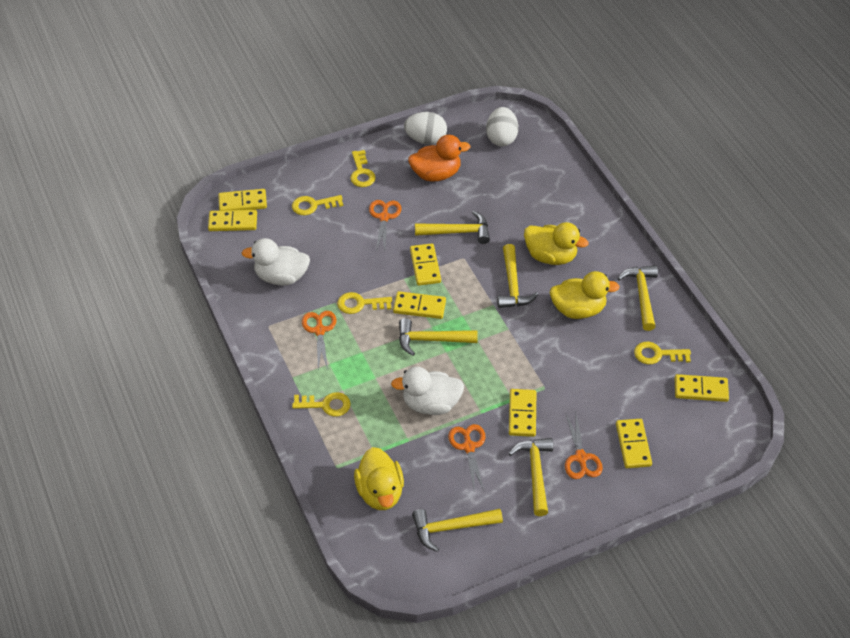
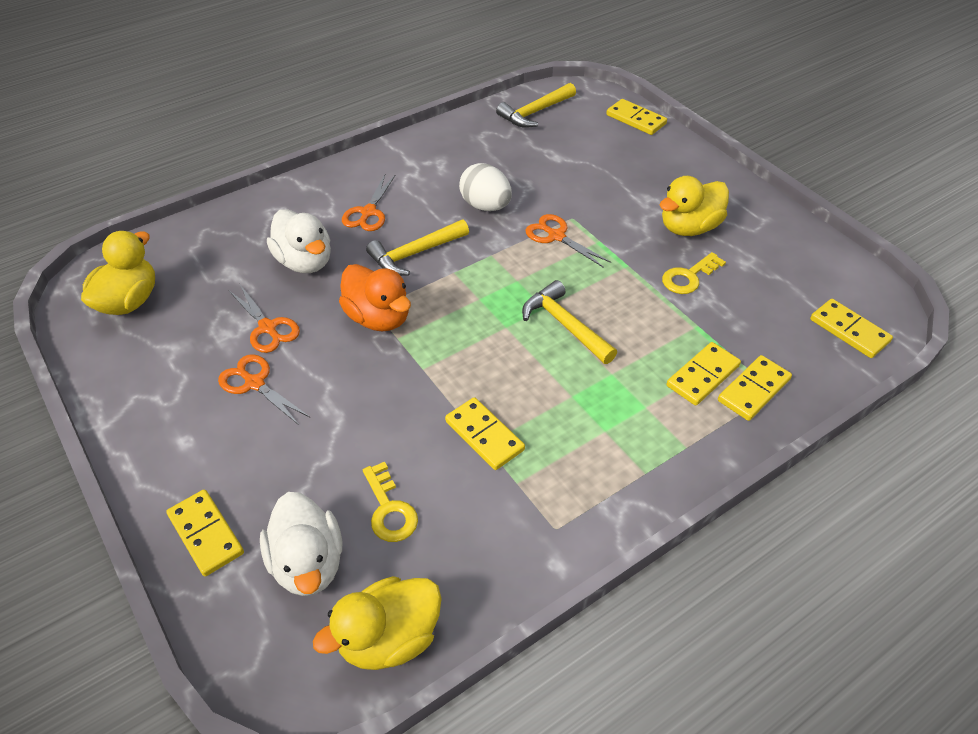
white egg: [404,112,447,145] [486,107,518,146] = 2 -> [459,163,512,211] = 1
yellow domino: [208,210,257,231] [218,189,267,211] [393,291,446,319] [410,243,441,286] [509,389,536,437] [616,419,652,468] [675,374,729,402] = 7 -> [166,489,244,576] [445,397,525,470] [606,99,667,135] [667,342,741,406] [718,355,792,421] [810,299,893,358] = 6
yellow hammer: [399,318,478,356] [412,509,503,552] [415,211,490,244] [497,244,538,308] [509,438,553,516] [617,265,658,331] = 6 -> [366,220,469,276] [496,83,576,128] [522,280,617,364] = 3
yellow key: [292,195,343,215] [292,392,351,417] [337,292,392,314] [350,150,376,187] [634,342,691,364] = 5 -> [363,462,418,542] [662,252,726,294] = 2

